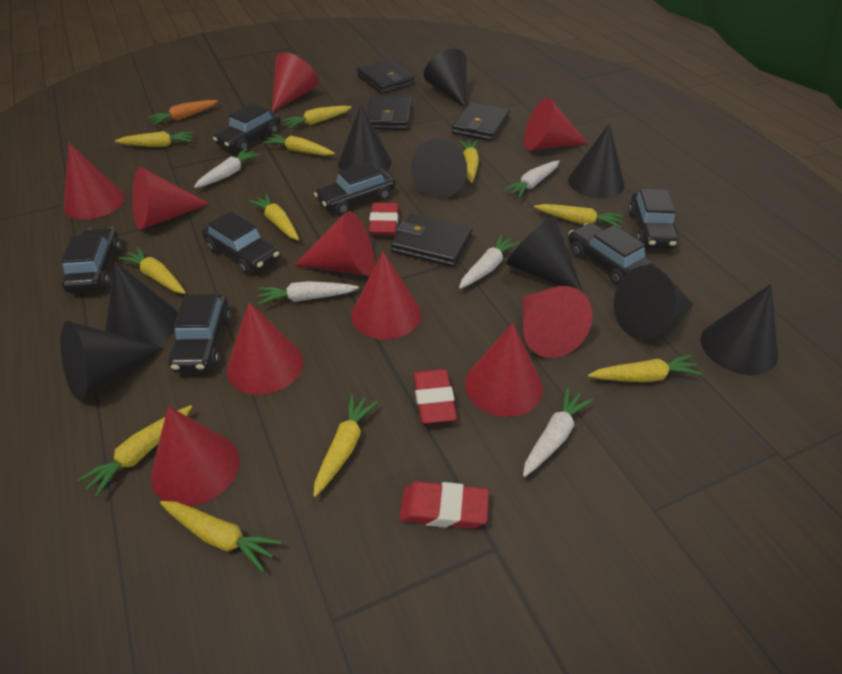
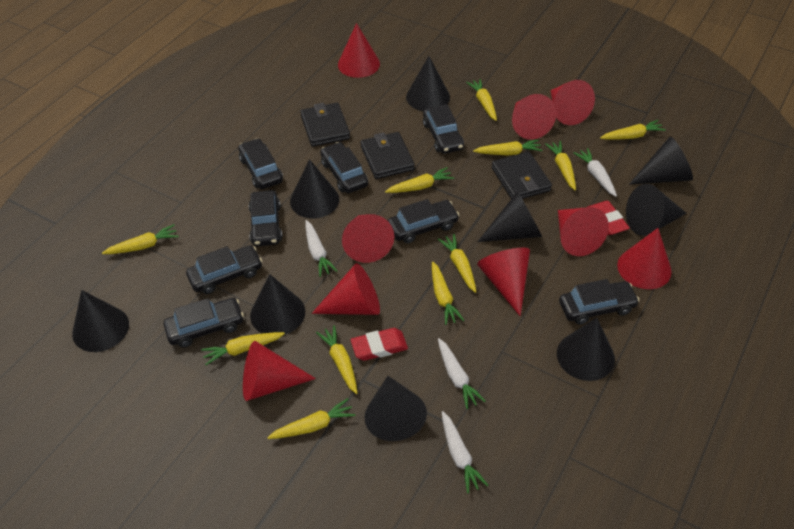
black car: [61,227,121,293] [169,294,231,373] [201,211,280,274] [213,103,281,152] [314,161,395,215] [568,223,654,285] [628,189,679,249] = 7 -> [163,298,244,348] [186,245,262,294] [238,138,283,189] [249,190,283,247] [320,142,368,193] [388,199,459,244] [423,104,464,154] [559,279,639,325] = 8
black wallet: [357,60,414,94] [366,96,412,130] [391,214,472,267] [452,102,509,141] = 4 -> [300,103,350,147] [360,132,415,179] [491,152,552,199] = 3
orange carrot: [147,100,218,125] = 1 -> none = 0
red cone: [64,143,125,219] [132,167,210,230] [151,406,240,507] [227,302,303,395] [272,52,318,112] [294,211,374,276] [351,252,421,340] [465,323,543,417] [522,286,592,358] [524,97,588,150] = 10 -> [243,341,316,401] [312,263,380,315] [338,23,380,78] [342,214,394,263] [477,248,530,316] [512,94,556,140] [551,80,595,125] [558,207,609,256] [617,228,672,289] = 9
red eraser: [369,202,398,235] [399,481,489,529] [413,369,457,424] = 3 -> [350,328,408,361] [587,201,630,235] = 2
white carrot: [194,148,260,188] [257,281,359,305] [459,235,520,289] [503,160,559,198] [523,387,593,477] = 5 -> [305,220,337,277] [438,338,485,409] [442,411,488,493] [573,148,617,197] = 4

